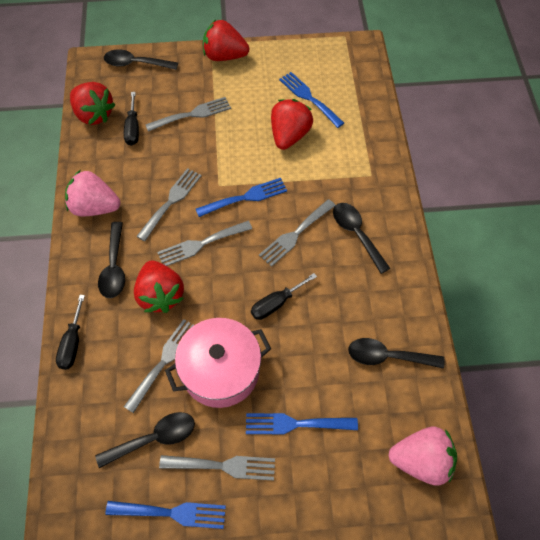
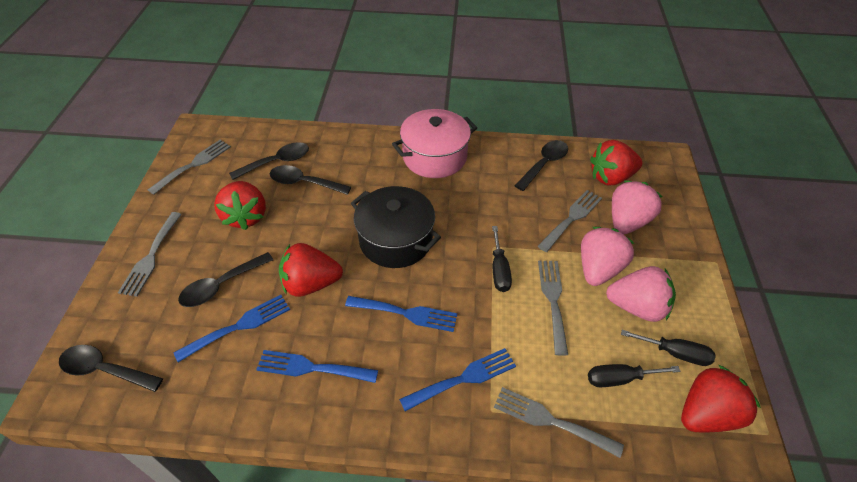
black pot: none = 0 -> [351,186,441,268] = 1
grey fork: [124,319,194,413] [136,168,201,241] [145,97,231,132] [157,221,252,266] [159,455,275,481] [259,199,335,267] = 6 -> [118,212,182,297] [148,140,231,195] [494,387,624,458] [538,190,602,252] [538,261,568,356] = 5
pink strawberry: [65,170,120,217] [388,427,457,486] = 2 -> [581,227,634,286] [606,266,676,322] [612,180,663,234] = 3

